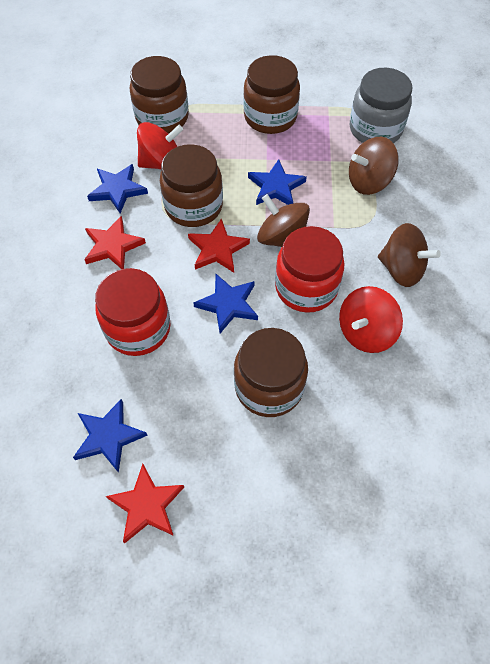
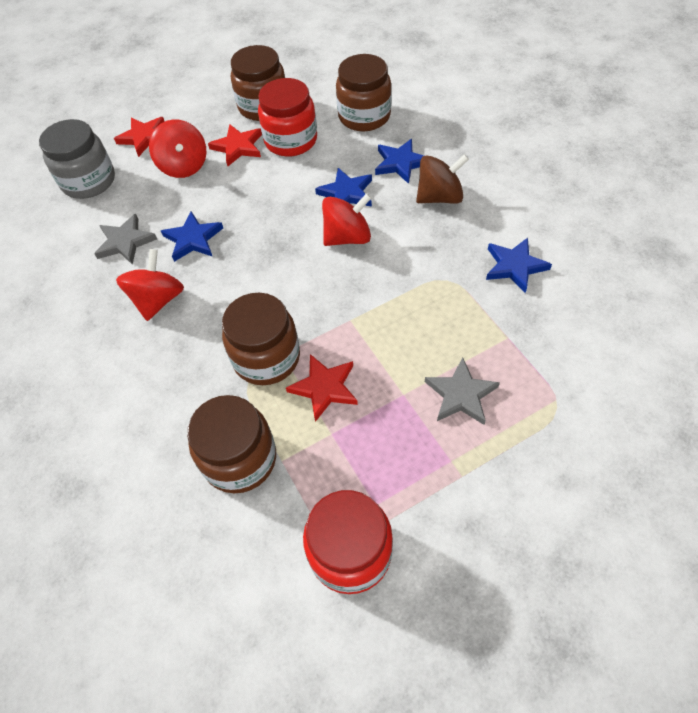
brown spinning top: [257,194,310,247] [349,137,399,195] [378,223,441,287] = 3 -> [416,154,469,204] = 1
grey star: none = 0 -> [94,214,157,265] [425,357,500,425] = 2
red spinning top: [137,122,183,169] [339,286,403,353] = 2 -> [116,249,184,321] [149,119,206,178] [322,193,372,246] = 3

